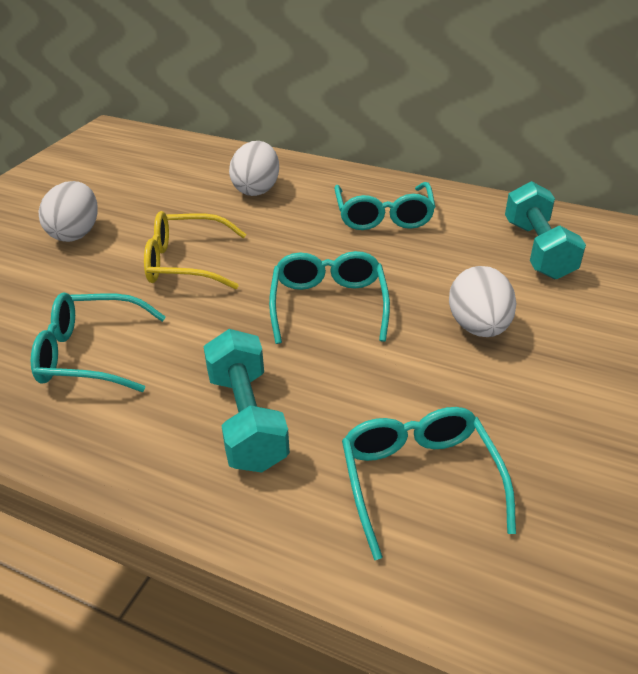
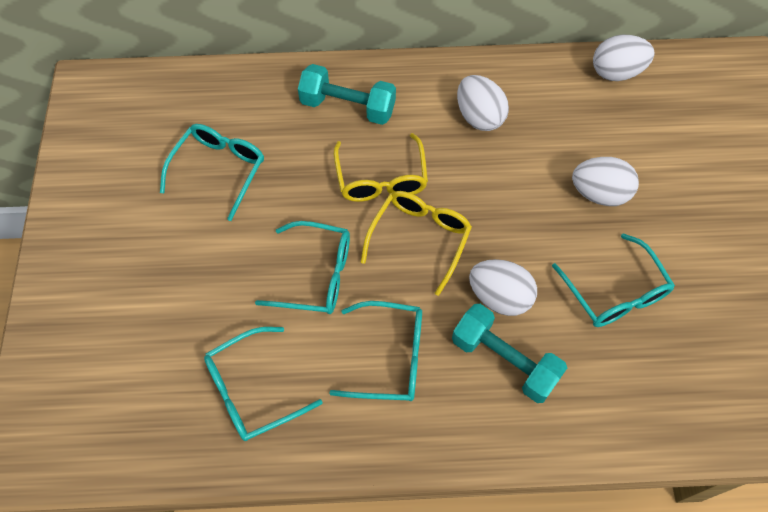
turquoise glasses: [31,292,166,392] [269,251,390,344] [334,182,436,230] [342,407,516,560] = 4 -> [160,124,264,221] [204,327,323,441] [255,221,350,314] [329,301,422,401] [552,233,675,327] = 5
white egg: [39,181,98,242] [229,141,279,196] [449,266,516,337] = 3 -> [457,75,509,131] [469,259,537,316] [572,157,639,206] [593,35,654,81] = 4
yellow glasses: [144,211,246,289] = 1 -> [334,133,428,202] [361,191,472,296] = 2

